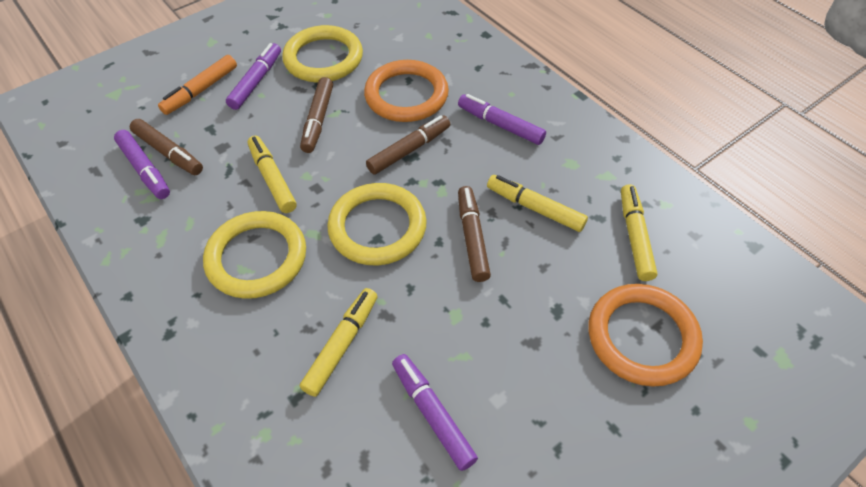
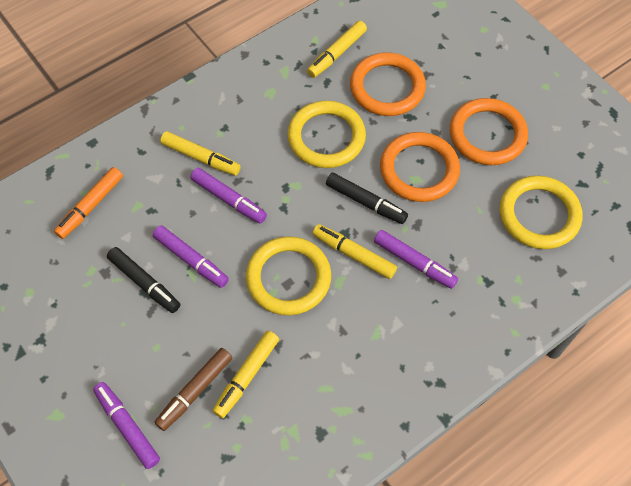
black marker: none = 0 -> [107,247,180,313] [326,173,408,224] = 2
brown marker: [130,119,203,175] [300,77,333,153] [366,115,450,175] [458,186,491,282] = 4 -> [155,348,232,431] = 1
orange ring: [364,60,449,122] [588,284,703,387] = 2 -> [350,53,426,116] [380,132,460,202] [450,98,528,165] = 3

